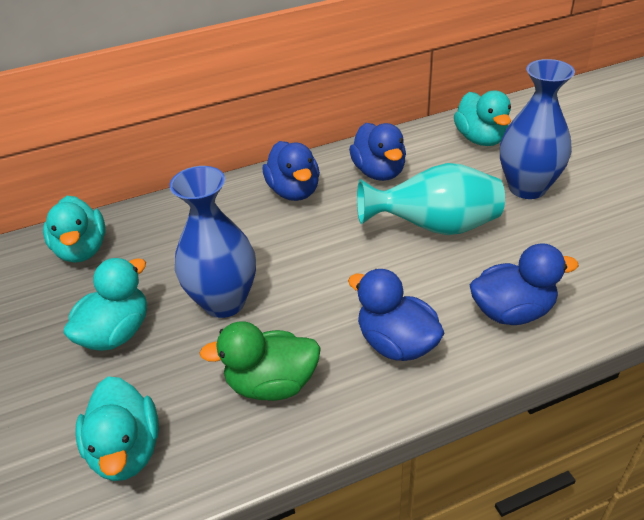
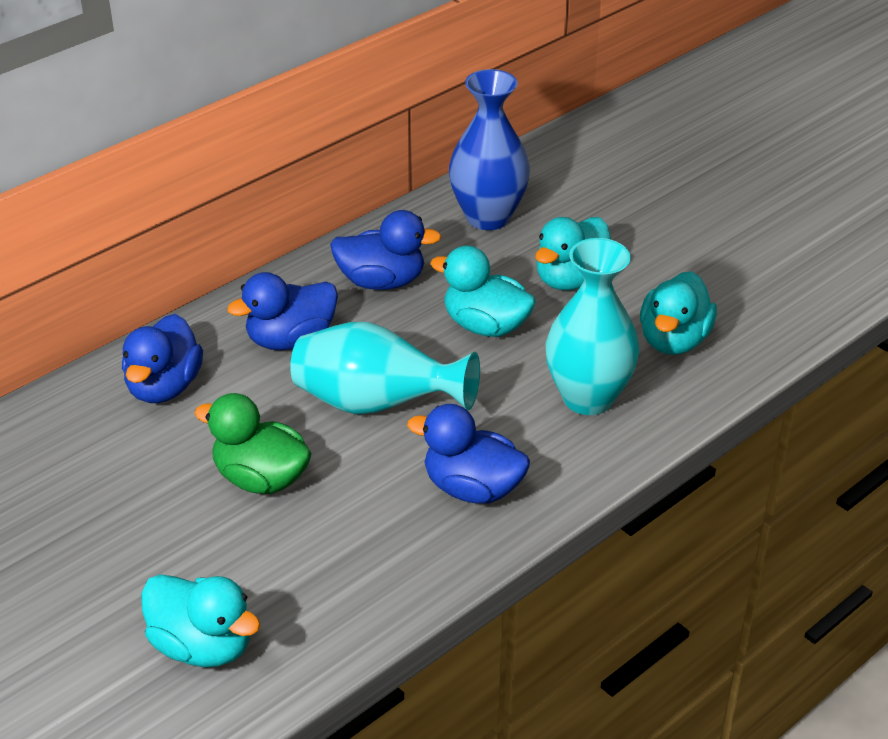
blue vase: [169,166,256,318] [500,59,575,199] = 2 -> [449,69,530,230] = 1
turquoise vase: [357,163,505,235] = 1 -> [290,322,480,414] [546,238,640,415] = 2

